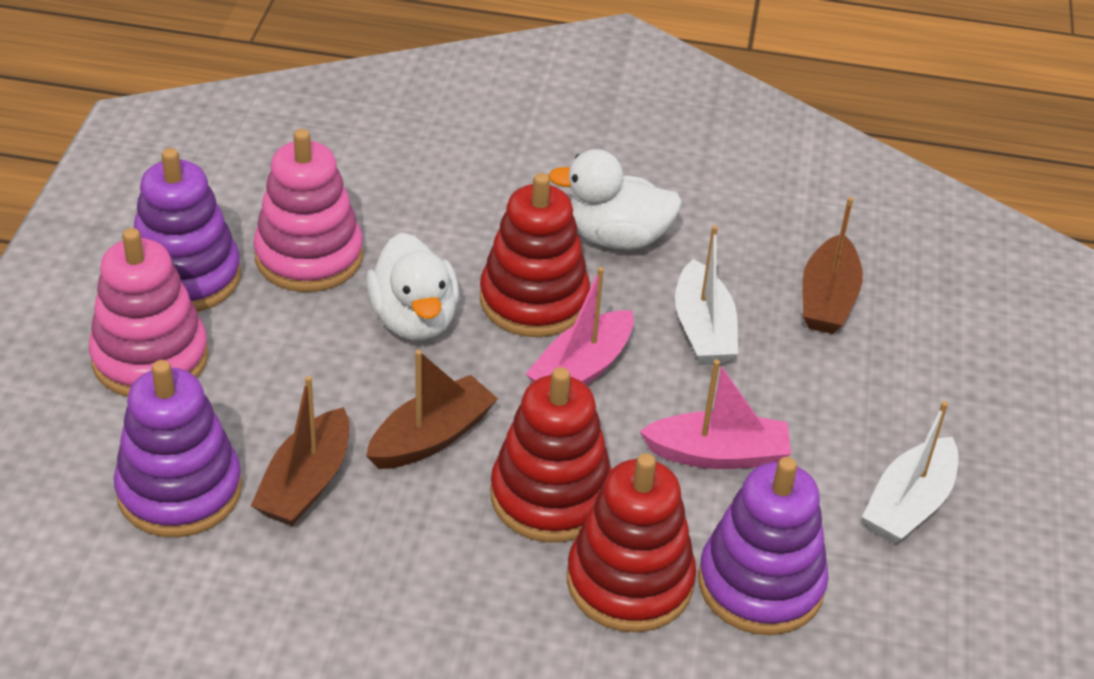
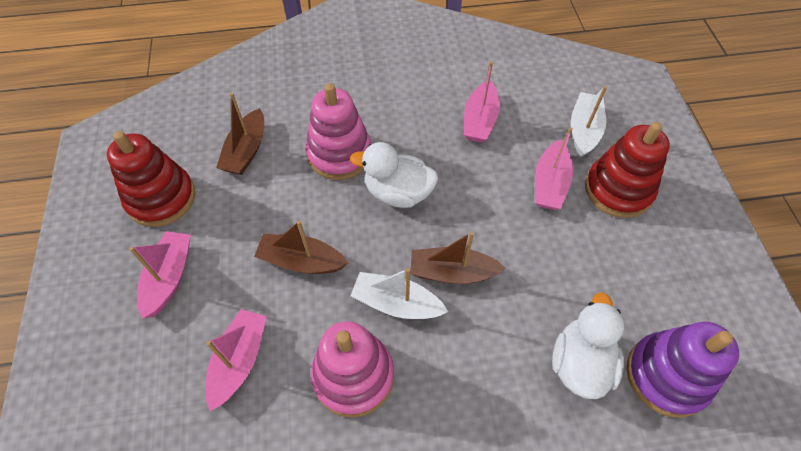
pink boat: [526,267,634,385] [639,360,791,469] = 2 -> [129,231,191,319] [205,309,267,411] [464,61,500,143] [535,127,573,210] = 4
purple stacking toy: [114,360,242,537] [134,148,241,312] [698,457,829,635] = 3 -> [626,322,739,417] = 1
red stacking toy: [480,173,590,337] [490,367,612,543] [567,453,696,633] = 3 -> [107,131,195,227] [585,122,670,218] = 2

